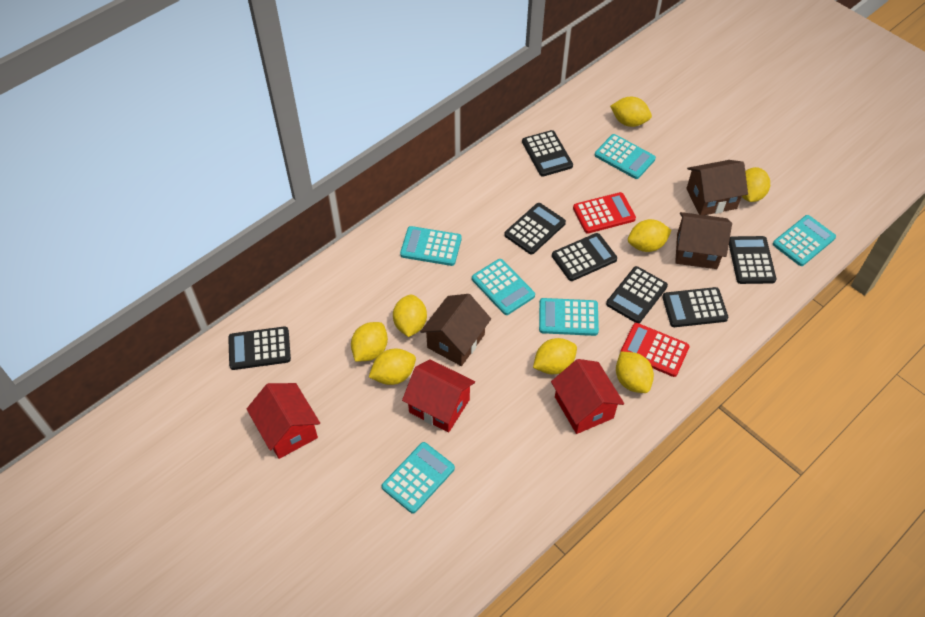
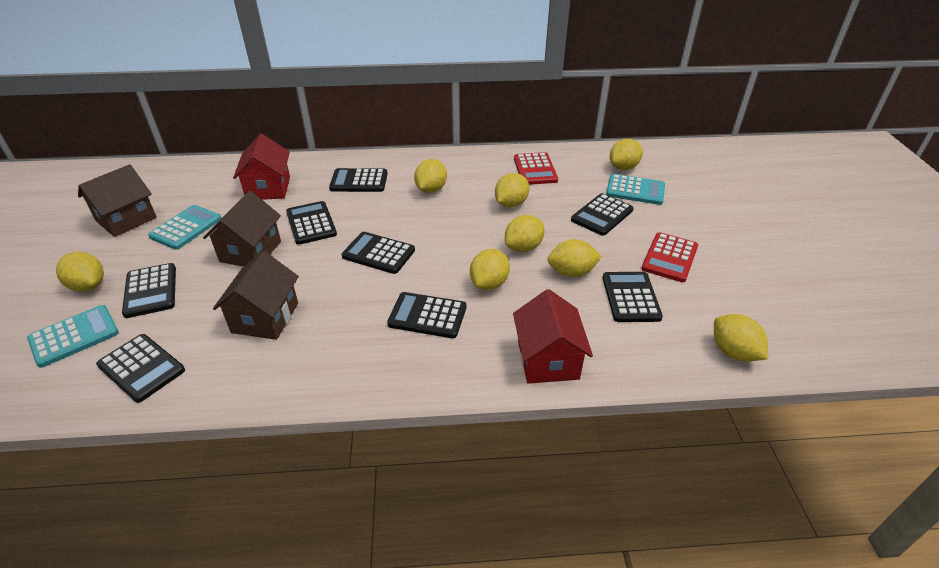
black calculator: [228,326,291,370] [504,203,566,255] [522,130,573,177] [552,233,617,281] [606,266,668,323] [662,287,729,327] [729,236,776,284] = 7 -> [96,334,185,403] [122,263,176,318] [286,201,337,245] [329,168,388,192] [342,232,415,274] [387,292,466,338] [571,193,633,236] [603,272,663,322] = 8
red house: [247,383,320,459] [402,359,475,433] [551,359,624,434] = 3 -> [233,134,290,200] [513,289,593,384] = 2
turquoise calculator: [382,442,455,513] [400,226,462,266] [472,259,535,315] [539,298,599,336] [595,134,656,179] [773,215,836,266] = 6 -> [27,305,119,368] [148,205,222,250] [606,174,665,205] = 3

